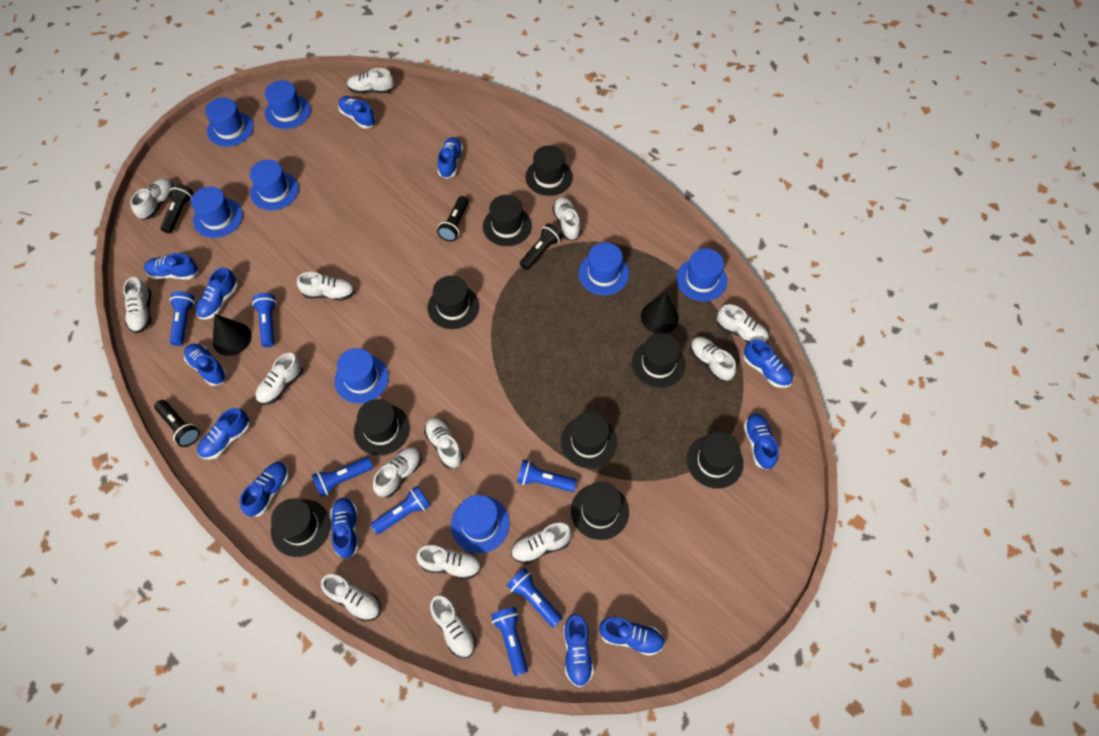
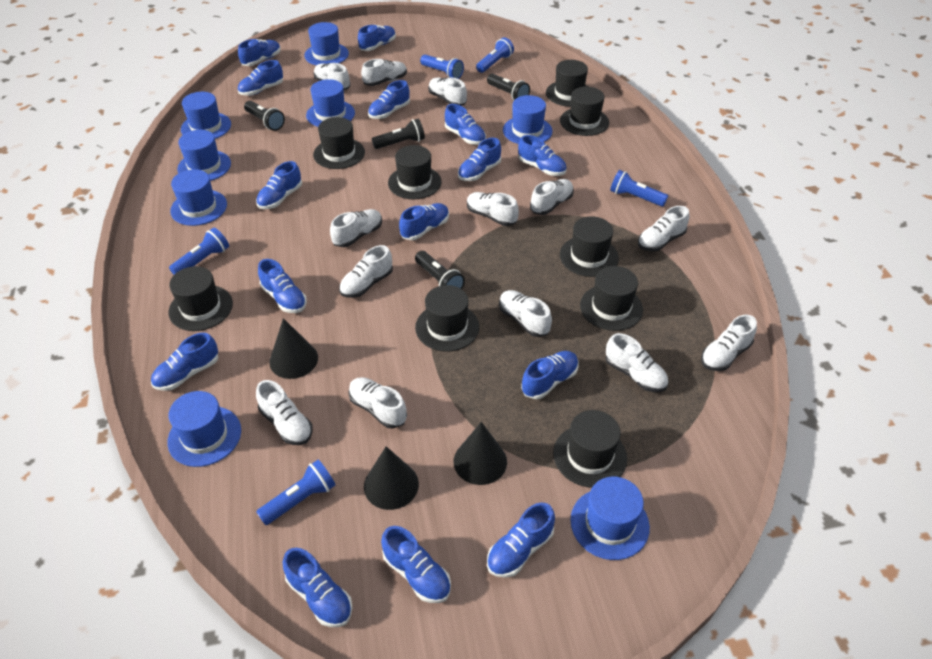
black cone: [213,314,251,356] [641,292,679,333] = 2 -> [269,318,318,379] [364,446,419,510] [454,422,507,485] = 3
blue flashlight: [170,291,195,346] [252,293,276,347] [311,457,373,497] [371,486,430,534] [491,607,528,676] [507,568,563,627] [517,460,577,492] = 7 -> [169,228,229,274] [256,460,336,525] [420,55,464,79] [476,37,514,73] [610,170,668,207] = 5
blue shoe: [144,253,198,280] [184,344,227,386] [196,267,238,320] [197,408,250,459] [240,462,289,517] [331,497,359,558] [338,96,376,128] [437,137,463,179] [564,614,594,687] [599,617,665,656] [743,339,793,388] [744,414,779,470] = 12 -> [151,333,218,391] [238,39,281,66] [238,60,283,96] [256,161,302,209] [258,259,307,313] [283,548,352,627] [358,25,396,51] [368,80,410,119] [381,526,451,603] [399,203,449,240] [445,104,486,145] [458,138,501,181] [487,503,555,578] [518,135,566,176] [521,351,579,399] = 15
white shoe: [123,277,151,333] [130,178,173,220] [255,353,303,405] [297,272,355,301] [321,574,381,621] [347,68,394,93] [373,447,422,498] [416,545,481,580] [424,417,464,468] [430,595,476,658] [511,523,572,564] [552,197,581,241] [690,337,736,382] [717,304,769,343] = 14 -> [256,380,313,445] [314,63,351,90] [330,209,382,247] [339,245,393,298] [348,377,407,429] [361,59,407,86] [428,77,467,106] [467,192,519,226] [499,290,552,337] [530,179,574,215] [606,333,668,392] [638,206,689,251] [701,315,757,371] = 13

